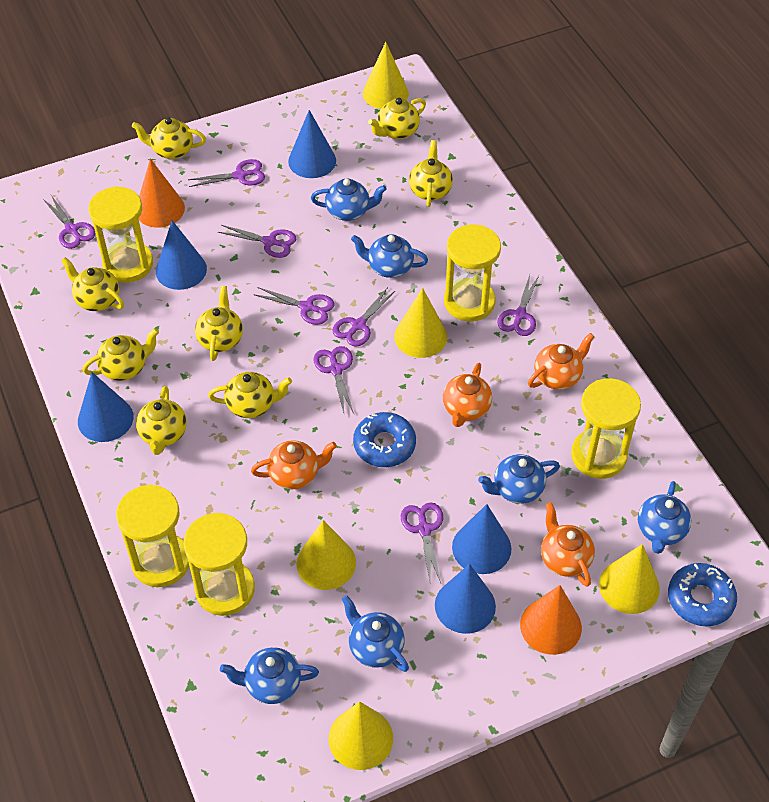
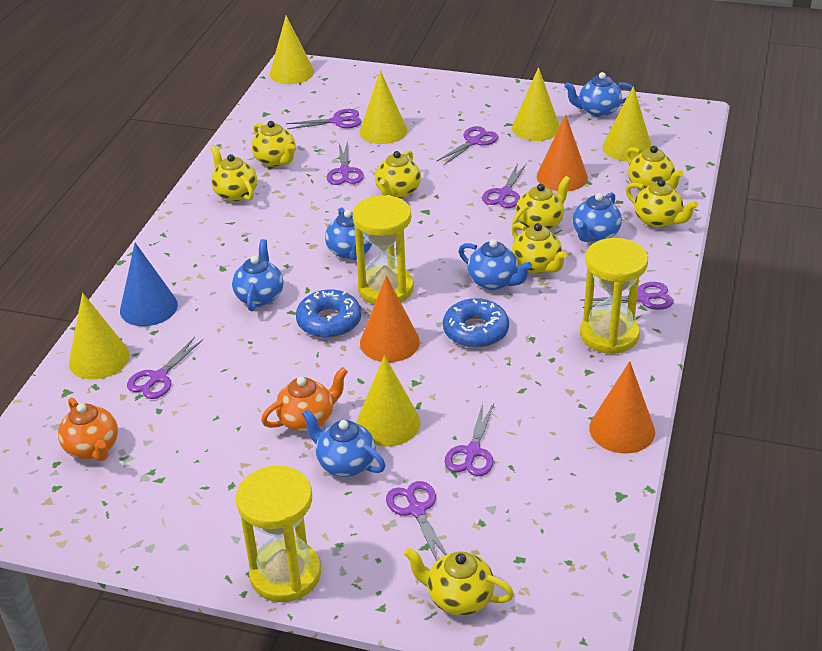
blue cone: [78,372,133,442] [156,220,207,290] [288,110,336,178] [435,564,496,634] [452,504,511,574] = 5 -> [120,243,178,326] = 1
orange cone: [138,158,185,228] [520,585,582,655] = 2 -> [360,276,420,362] [537,114,588,191] [589,361,655,454] = 3
orange teapot: [251,440,337,489] [443,363,492,427] [528,333,595,390] [541,502,595,587] = 4 -> [58,397,118,461] [261,367,348,432] = 2
yellow cone: [296,520,356,590] [329,701,393,770] [363,42,409,109] [394,288,447,358] [599,544,660,614] = 5 -> [69,293,130,379] [270,15,314,84] [356,355,421,447] [360,70,407,144] [512,67,560,141] [602,86,652,161] = 6
yellow hourglass: [88,186,153,283] [116,485,189,587] [184,513,255,616] [444,225,501,321] [571,378,641,479] = 5 -> [236,466,321,602] [352,195,414,305] [580,238,648,354] = 3

